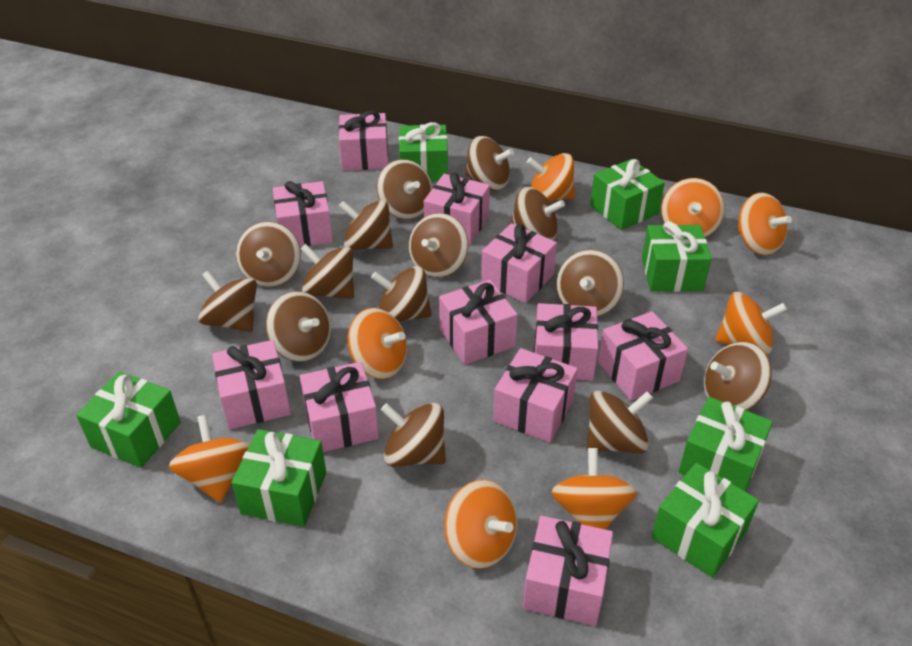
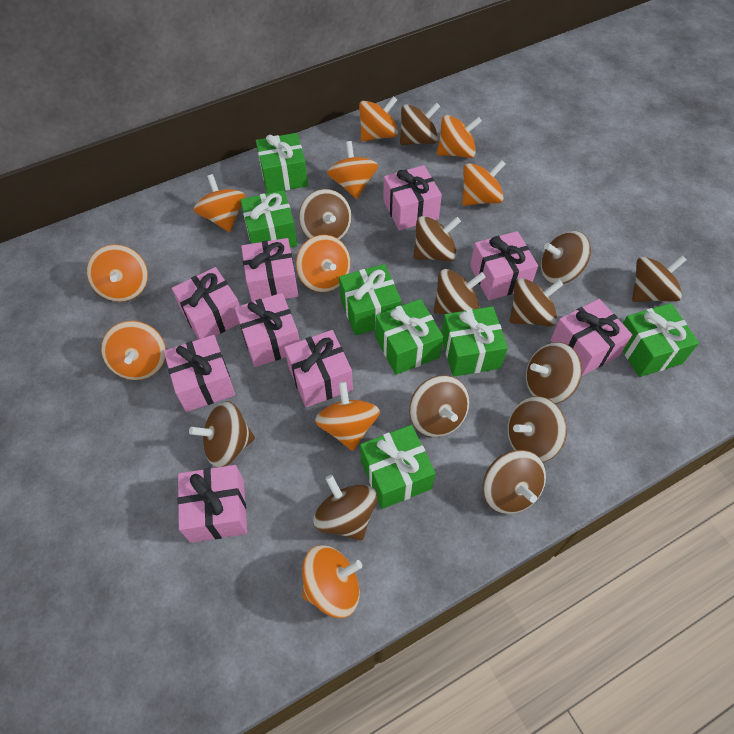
brown spinning top: [198,270,257,332] [236,221,301,287] [266,291,331,362] [300,244,354,299] [339,200,393,250] [371,266,432,322] [377,159,432,219] [381,403,446,467] [409,213,468,278] [466,136,514,191] [511,187,565,241] [556,250,624,317] [586,391,653,454] [704,342,772,411] = 14 -> [189,401,255,467] [299,189,352,240] [313,475,378,541] [400,102,441,145] [409,375,469,437] [413,216,461,261] [434,269,486,314] [483,450,546,514] [507,396,567,462] [510,278,563,327] [526,342,582,404] [541,231,591,284] [632,255,687,302] = 13
orange spinning top: [169,415,249,503] [348,308,407,379] [444,479,517,569] [527,153,576,202] [551,448,637,530] [661,178,724,237] [715,292,787,355] [737,193,792,255] = 8 -> [87,244,148,302] [101,321,166,380] [194,174,245,232] [296,235,350,292] [302,545,362,618] [315,382,380,451] [327,141,378,199] [359,96,398,141] [437,115,482,158] [462,160,506,206] = 10
pink gift: [212,340,291,429] [273,181,333,247] [300,362,379,452] [339,111,388,171] [424,172,490,244] [439,280,518,365] [481,223,557,303] [493,348,578,443] [523,516,613,626] [534,303,598,381] [598,311,688,401] = 11 -> [164,335,235,412] [172,267,240,339] [177,465,247,543] [235,293,299,367] [241,238,298,302] [284,330,353,407] [383,165,442,231] [470,231,538,300] [550,299,632,377] = 9

